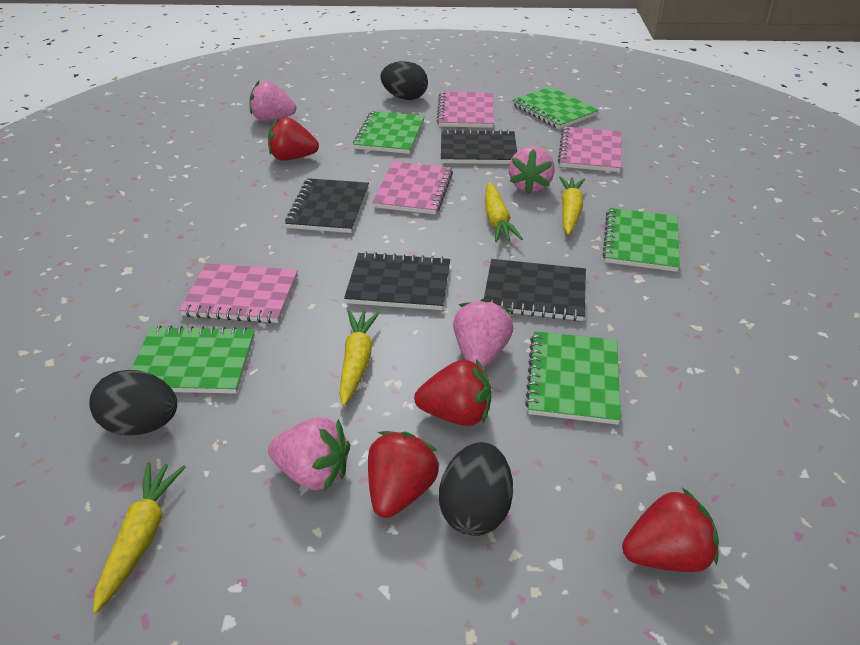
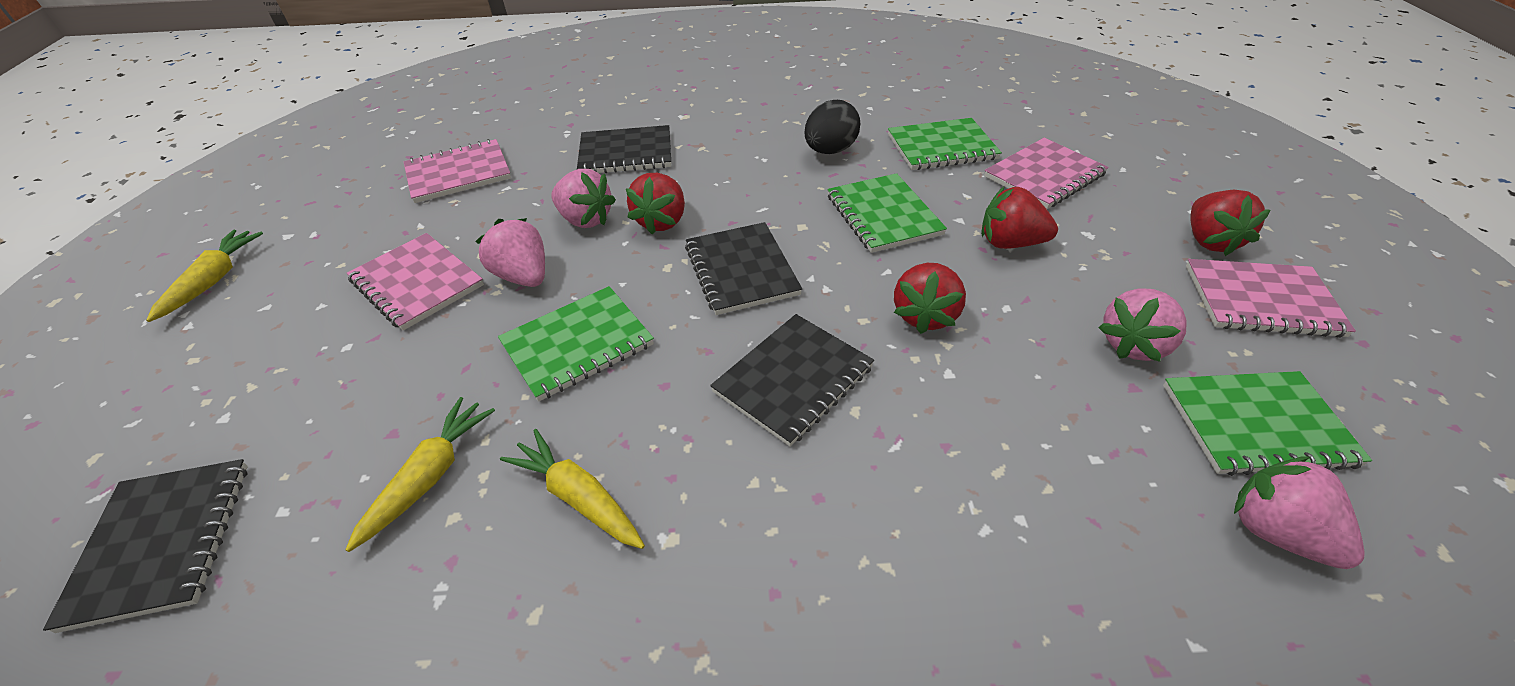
black egg: [89,370,177,436] [380,61,428,100] [439,442,513,536] = 3 -> [804,100,860,154] = 1
green notebook: [131,325,255,394] [353,111,425,154] [512,87,599,129] [525,331,621,425] [603,208,680,272] = 5 -> [498,286,654,402] [827,173,947,253] [888,118,1002,170] [1163,371,1372,476] = 4
yellow carrot: [93,462,186,614] [339,310,380,406] [485,182,523,242] [559,176,585,235] = 4 -> [147,230,263,322] [345,397,495,552] [500,429,645,549] = 3

